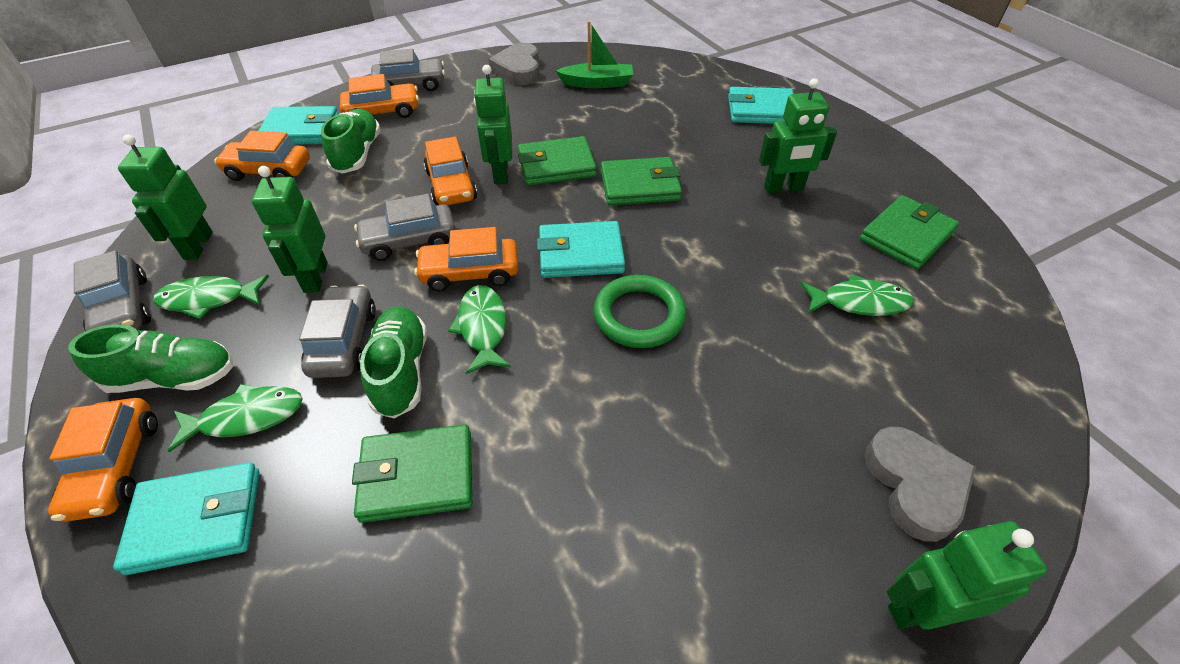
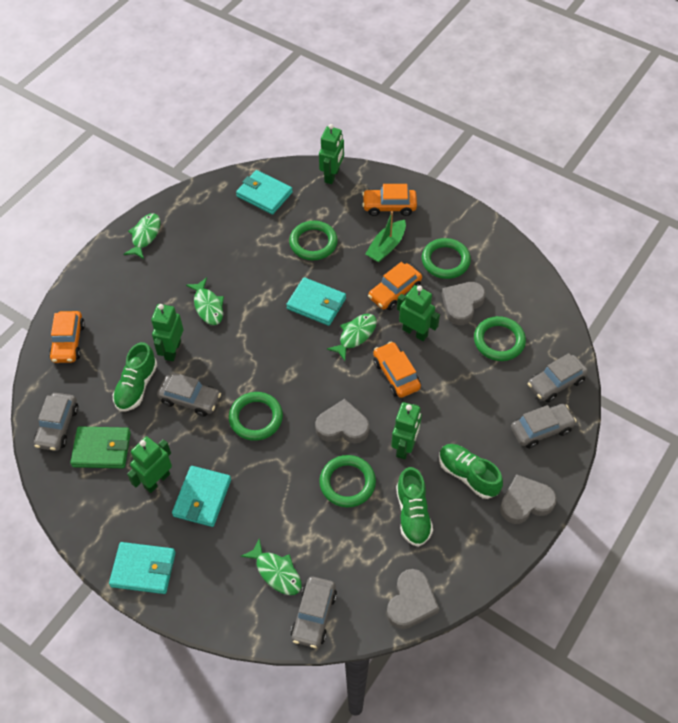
green ring: [593,275,686,348] = 1 -> [229,392,283,441] [289,221,338,260] [319,455,376,508] [422,238,471,279] [474,316,526,361] = 5
green wallet: [352,424,472,523] [518,136,597,186] [601,157,682,206] [860,195,959,269] = 4 -> [70,426,131,468] = 1
grey car: [74,250,151,331] [299,285,376,378] [354,194,456,261] [371,49,445,91] = 4 -> [34,393,78,451] [157,372,221,417] [291,576,337,648] [511,404,577,448] [528,353,588,403] = 5
grey heart: [489,43,539,85] [865,427,976,542] = 2 -> [315,399,369,443] [387,569,439,629] [442,282,486,325] [500,474,557,524] = 4
orange car: [48,398,158,522] [214,131,310,181] [340,74,419,118] [414,227,518,292] [424,137,477,206] = 5 -> [49,311,85,363] [362,184,417,216] [368,262,422,310] [373,342,421,398] = 4

